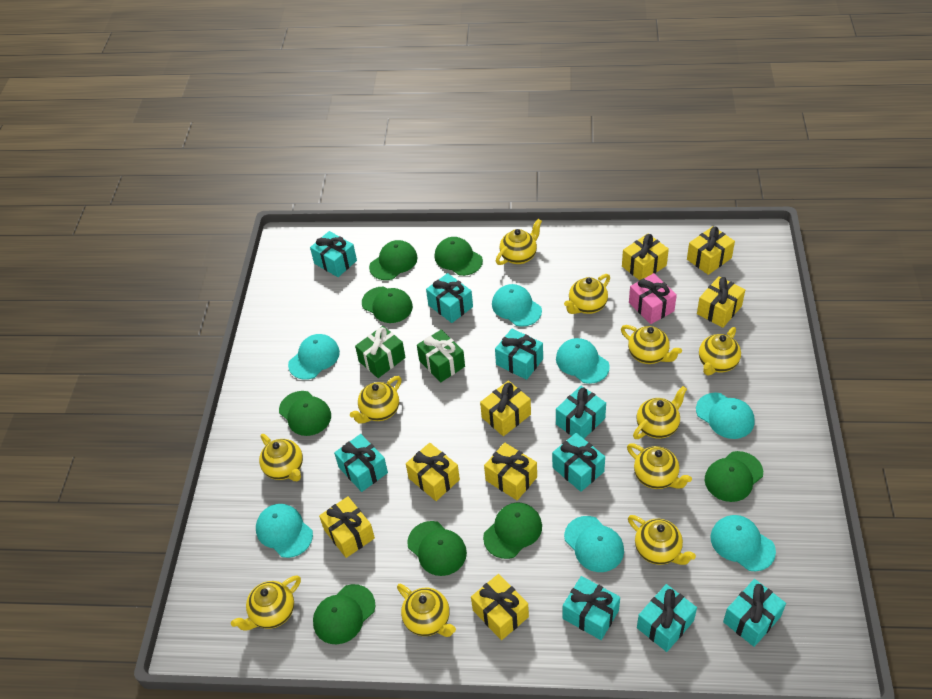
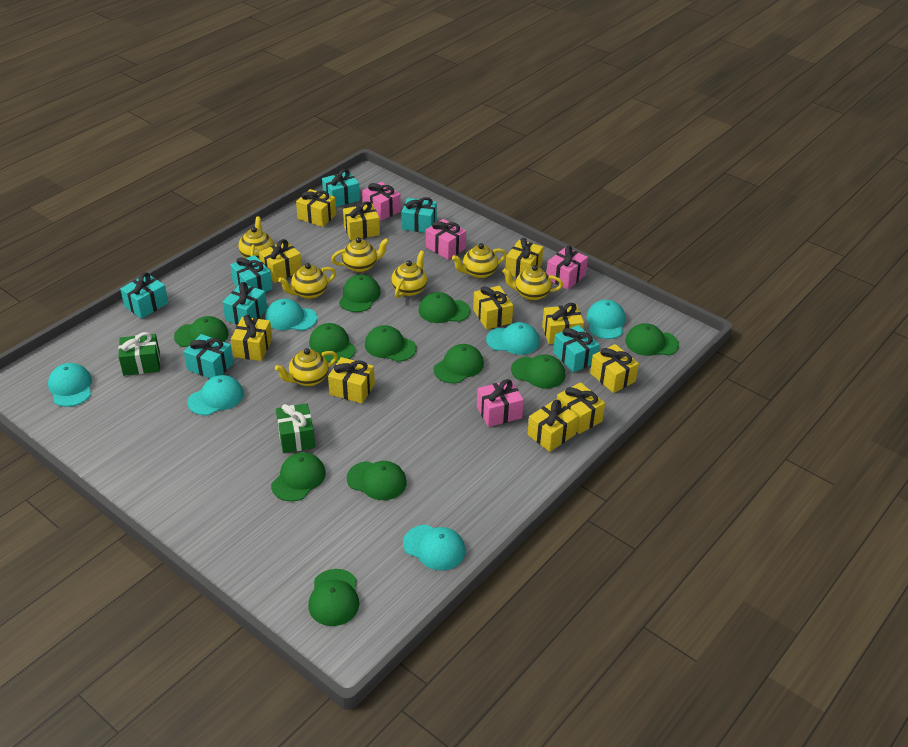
green cap: [279,391,331,436] [313,584,375,644] [362,287,413,323] [369,240,418,280] [407,521,467,576] [434,237,483,276] [483,502,542,559] [705,451,763,502] = 8 -> [174,316,229,347] [271,452,326,501] [308,569,359,626] [309,323,356,363] [339,275,381,312] [347,461,407,500] [365,325,417,362] [419,292,470,323] [434,344,484,384] [511,355,565,389] [625,323,679,356] = 11
pink gift: [629,273,677,324] = 1 -> [362,182,401,221] [426,219,466,260] [477,379,524,427] [547,245,588,290] = 4
turquoise cap: [256,504,313,558] [288,334,340,380] [492,284,542,327] [556,338,610,384] [564,516,624,572] [696,393,755,439] [710,515,776,571] = 7 -> [48,363,92,407] [187,375,244,415] [265,299,317,331] [403,525,465,571] [486,322,540,355] [587,300,625,339] = 6
turquoise gift: [310,231,357,277] [334,434,388,492] [426,273,473,323] [495,329,543,380] [552,433,605,492] [556,386,606,439] [562,576,620,640] [637,584,697,652] [723,579,786,647] = 9 -> [120,272,168,319] [184,334,233,378] [222,282,267,325] [230,255,273,292] [322,169,360,207] [402,197,437,233] [553,325,599,372] = 7
yellow gift: [319,496,375,558] [406,443,460,501] [471,574,529,640] [480,381,531,436] [484,443,537,500] [622,234,669,280] [687,226,735,275] [697,276,745,328] = 8 -> [231,315,272,361] [259,239,302,283] [296,189,336,227] [328,357,375,404] [343,201,380,240] [473,286,513,330] [505,238,543,278] [528,399,578,452] [542,303,584,344] [557,382,605,434] [590,344,639,393] = 11
yellow teapot: [231,575,301,631] [259,434,303,481] [350,376,402,424] [397,584,456,637] [496,219,542,265] [564,274,610,314] [621,325,682,364] [627,444,692,489] [628,515,696,565] [633,386,687,439] [699,327,741,376] = 11 -> [239,217,274,260] [275,348,338,386] [278,263,336,299] [331,237,389,273] [391,251,427,298] [452,243,507,279] [502,265,563,301] = 7

